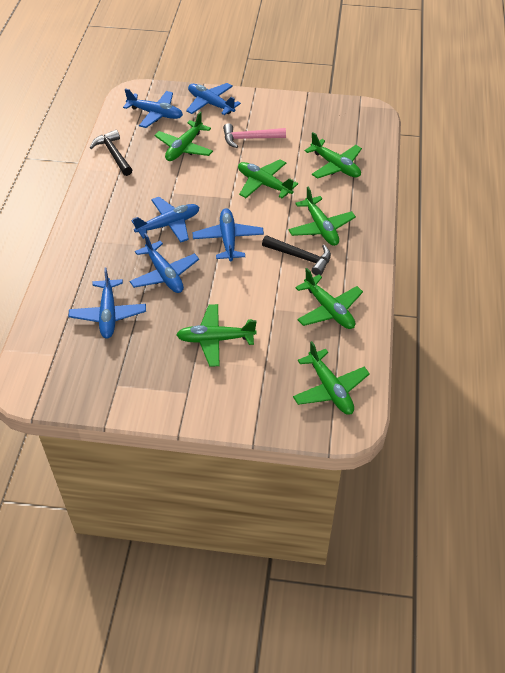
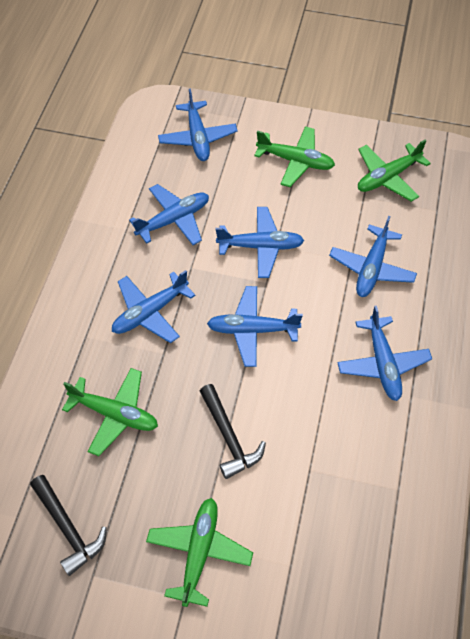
blue plane: [69,267,146,339] [123,88,183,128] [129,233,199,293] [131,197,199,242] [186,83,241,115] [192,208,264,261] = 6 -> [112,270,195,343] [129,184,209,245] [158,88,238,161] [207,286,303,367] [216,207,304,278] [329,216,417,297] [337,306,432,401] = 7
green plane: [154,112,213,161] [176,304,257,367] [238,160,298,198] [288,187,356,246] [293,341,370,415] [295,268,363,329] [304,132,362,179] = 7 -> [62,368,158,456] [146,498,253,607] [254,126,335,187] [358,139,431,202] = 4
pink hammer: [223,123,286,148] = 1 -> none = 0

